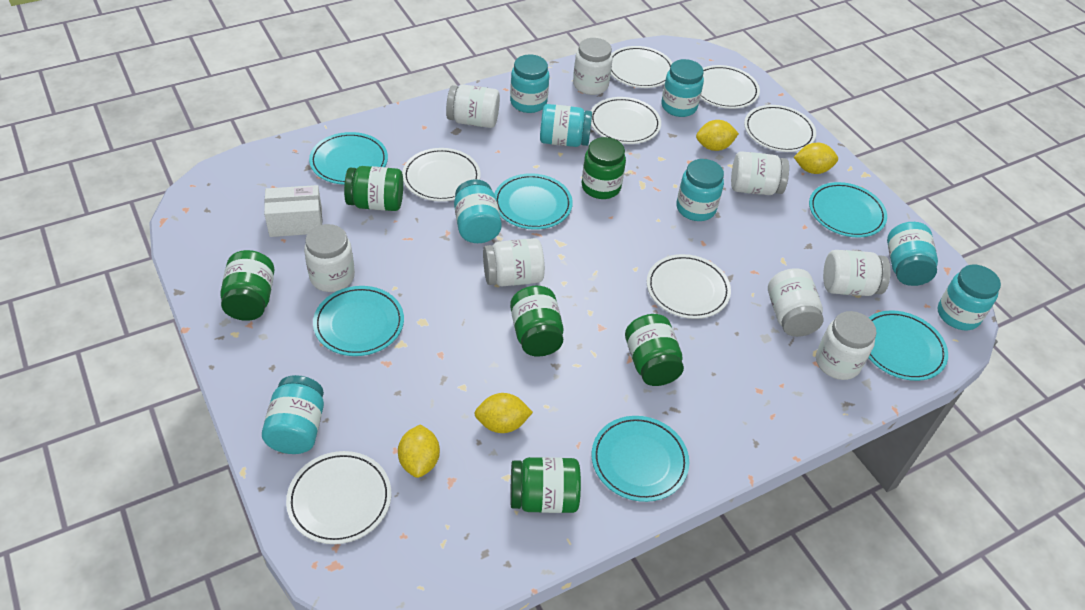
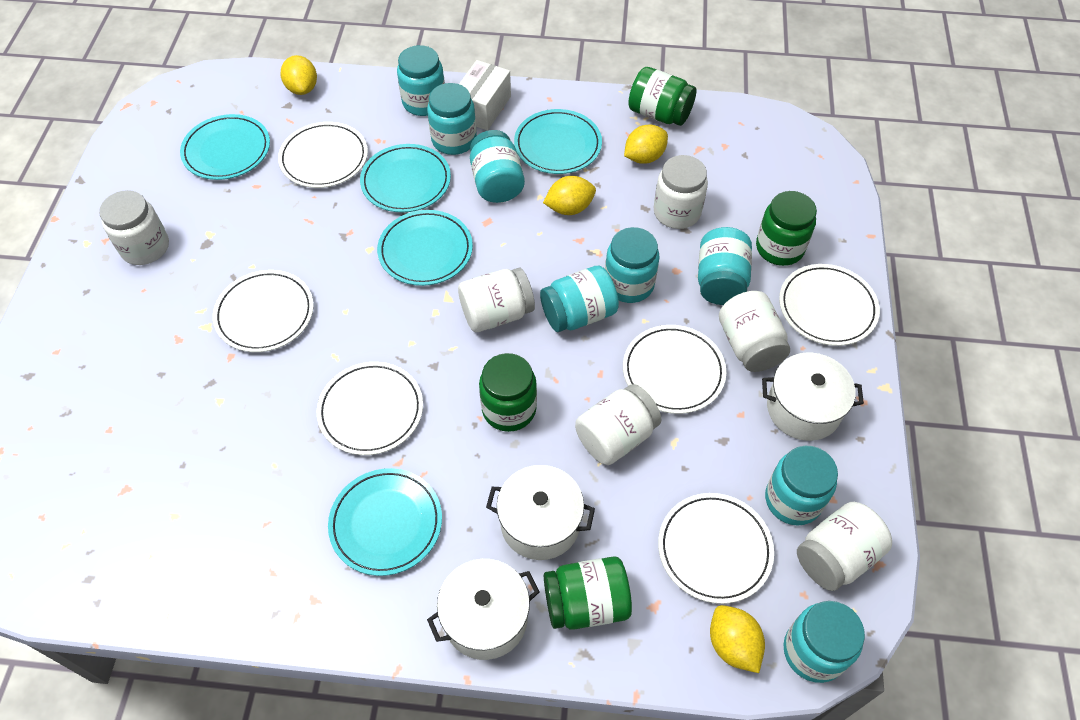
green jar: [220,250,275,321] [344,166,403,211] [510,286,564,357] [510,457,581,513] [582,137,626,199] [625,314,684,386] = 6 -> [479,353,537,432] [544,556,632,630] [628,67,697,126] [756,191,817,266] = 4
turquoise plate: [309,132,388,185] [313,286,404,356] [494,173,573,230] [592,416,689,502] [809,182,887,238] [868,310,948,381] = 6 -> [180,114,270,180] [328,468,442,576] [360,144,451,212] [377,210,473,286] [514,109,602,174] = 5
white jar: [304,224,355,292] [446,84,500,128] [483,238,545,286] [573,38,613,95] [731,151,789,195] [768,268,824,337] [816,311,877,380] [823,250,891,296] = 8 -> [99,190,169,265] [458,268,535,332] [575,384,661,465] [654,155,708,229] [719,291,790,372] [797,502,892,591] = 6
white plate: [286,451,391,544] [402,148,481,202] [591,97,661,144] [611,46,673,88] [647,254,731,319] [700,65,760,109] [744,105,816,152] = 7 -> [213,270,314,352] [278,122,368,188] [317,362,423,455] [623,325,726,414] [658,493,774,604] [779,264,880,346] = 6
white pot: none = 0 -> [427,559,539,660] [486,465,595,560] [762,353,864,441] = 3

